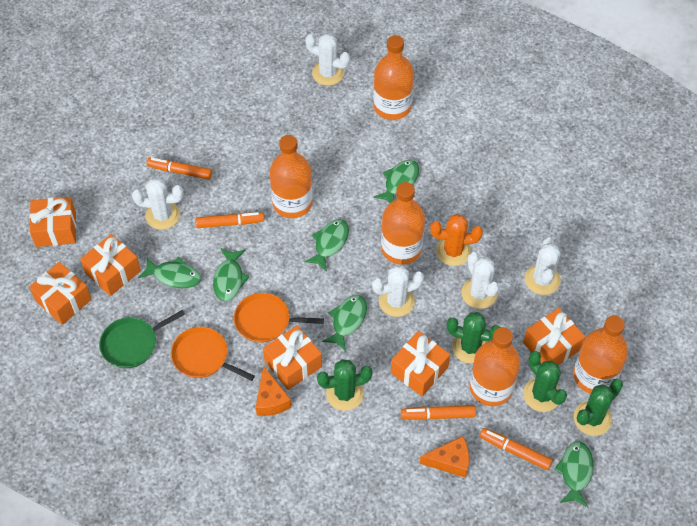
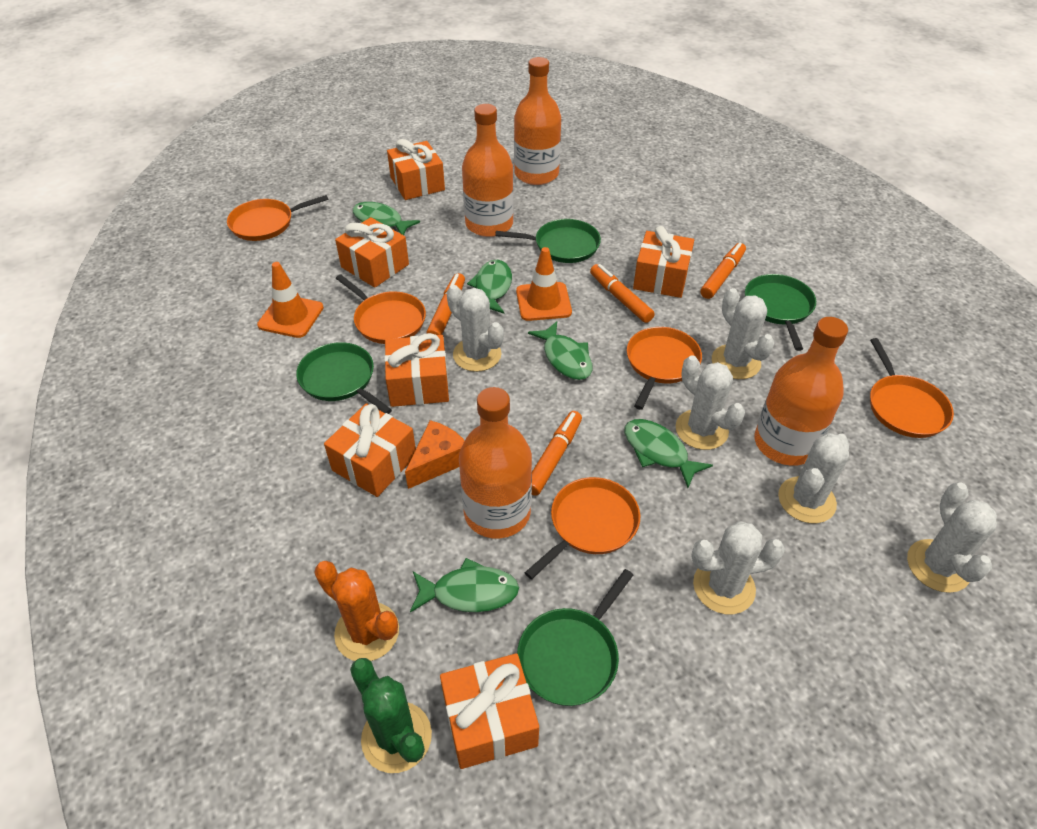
green cactus: [317,359,373,411] [447,312,500,364] [523,351,567,412] [574,379,623,436] = 4 -> [350,658,432,773] = 1
green fish: [138,257,201,288] [213,248,249,301] [304,219,349,272] [322,295,367,351] [374,160,419,203] [554,441,593,507] = 6 -> [353,202,420,235] [410,558,519,613] [467,260,512,314] [528,321,593,380] [625,419,713,488] = 5
green pan: [99,310,185,368] = 1 -> [296,342,392,414] [495,219,601,263] [517,569,633,706] [745,274,816,351] = 4
orange bottle: [270,135,313,218] [373,35,414,120] [381,182,425,265] [470,327,520,406] [573,315,628,394] = 5 -> [459,387,532,538] [462,104,514,237] [514,57,561,185] [755,317,848,466] = 4
orange cheese: [256,365,291,416] [420,436,469,478] = 2 -> [405,420,465,489] = 1
orange pan: [171,327,255,381] [234,293,324,343] = 2 -> [227,195,328,241] [336,274,426,344] [525,477,640,579] [627,327,702,410] [870,338,954,438] = 5
orange traffic cone: none = 0 -> [257,262,324,338] [516,247,572,321] = 2
white cactus: [132,178,183,230] [305,34,350,86] [372,265,424,317] [461,252,499,309] [525,237,561,295] = 5 -> [447,285,504,372] [676,355,745,450] [691,521,785,614] [712,288,775,379] [778,433,849,523] [907,482,997,593] = 6

